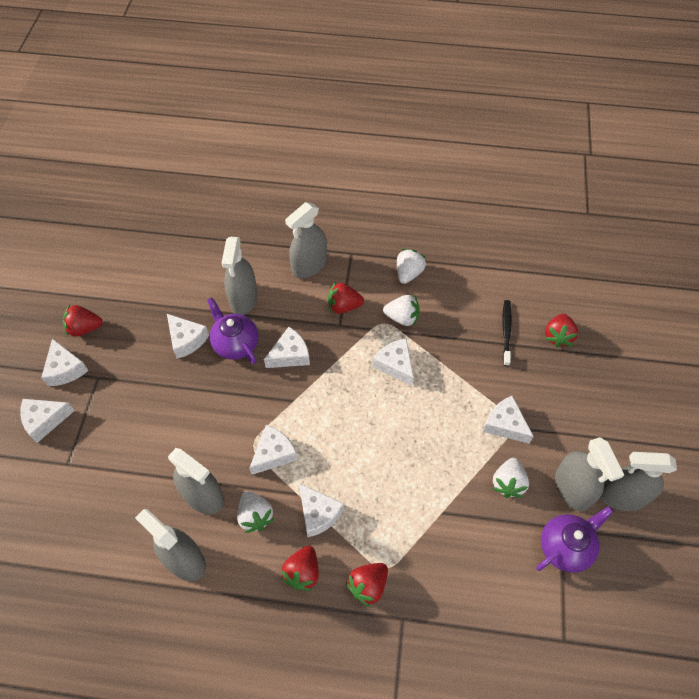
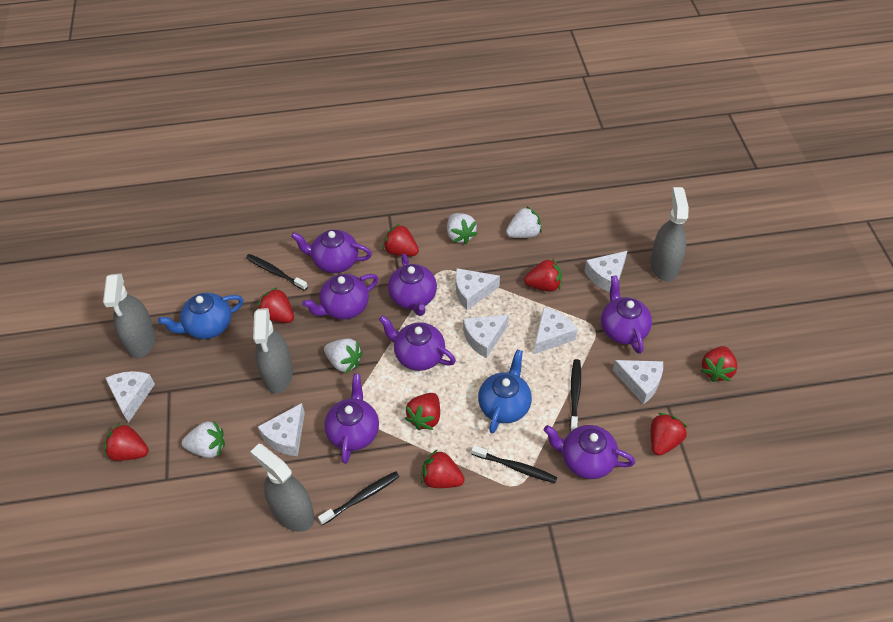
black toothbrush: [502,300,512,366] = 1 -> [246,254,308,291] [318,471,400,525] [471,445,557,483] [570,359,581,432] = 4
blue teapot: none = 0 -> [158,293,244,339] [478,350,532,434] = 2
grey spray bottle: [135,509,206,581] [168,448,224,514] [222,237,257,315] [285,202,327,278] [555,437,624,511] [600,452,677,511] = 6 -> [103,274,156,358] [250,444,315,532] [253,308,293,393] [650,187,689,282] = 4
purple teapot: [207,297,259,364] [536,506,614,573] = 2 -> [291,230,372,273] [302,274,379,319] [324,374,379,464] [379,315,456,371] [388,253,437,316] [544,425,635,479] [601,275,652,354] = 7
red strawberry: [63,304,103,337] [281,546,319,591] [328,283,364,314] [346,563,388,607] [545,314,578,348] = 5 -> [104,423,149,461] [258,287,294,323] [383,224,419,256] [405,393,440,430] [421,449,465,488] [524,258,562,292] [650,413,688,456] [701,346,737,382] = 8
white cheese: [20,399,75,443] [41,338,89,386] [167,314,209,359] [249,425,298,475] [264,327,310,368] [299,483,344,537] [373,339,414,386] [483,396,534,444] = 8 -> [105,371,155,423] [258,403,305,456] [456,268,500,310] [463,315,509,358] [534,307,578,354] [585,251,627,292] [613,360,663,404] = 7

